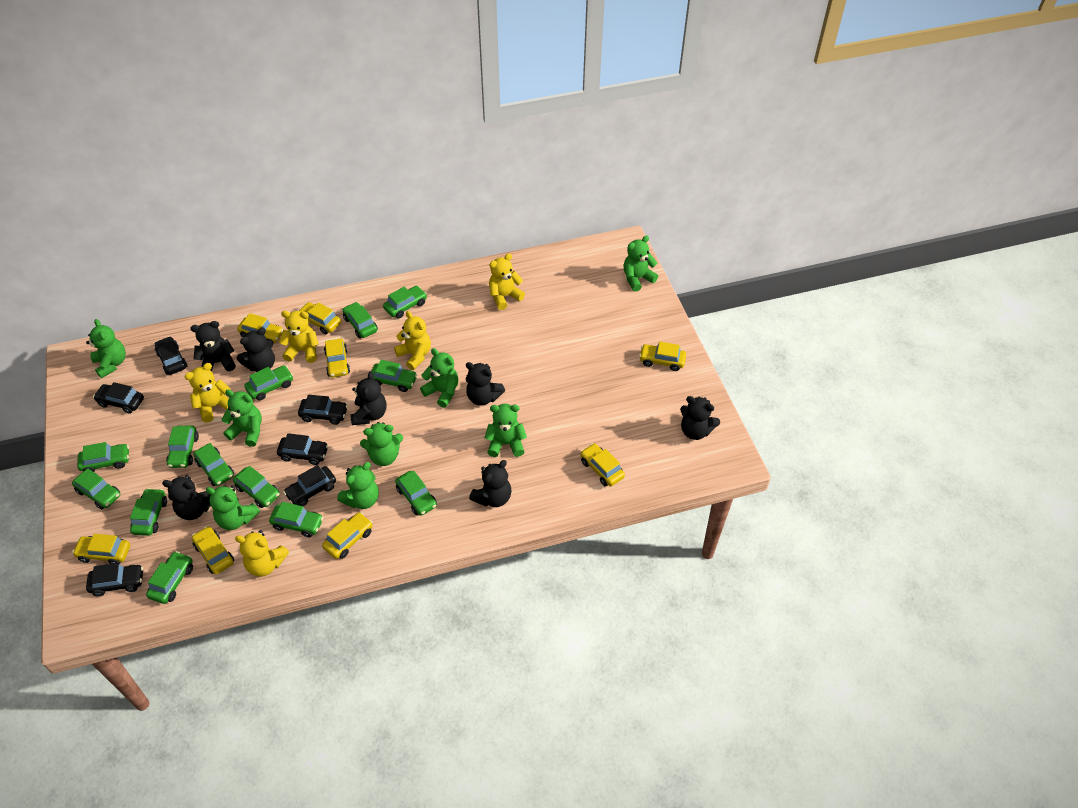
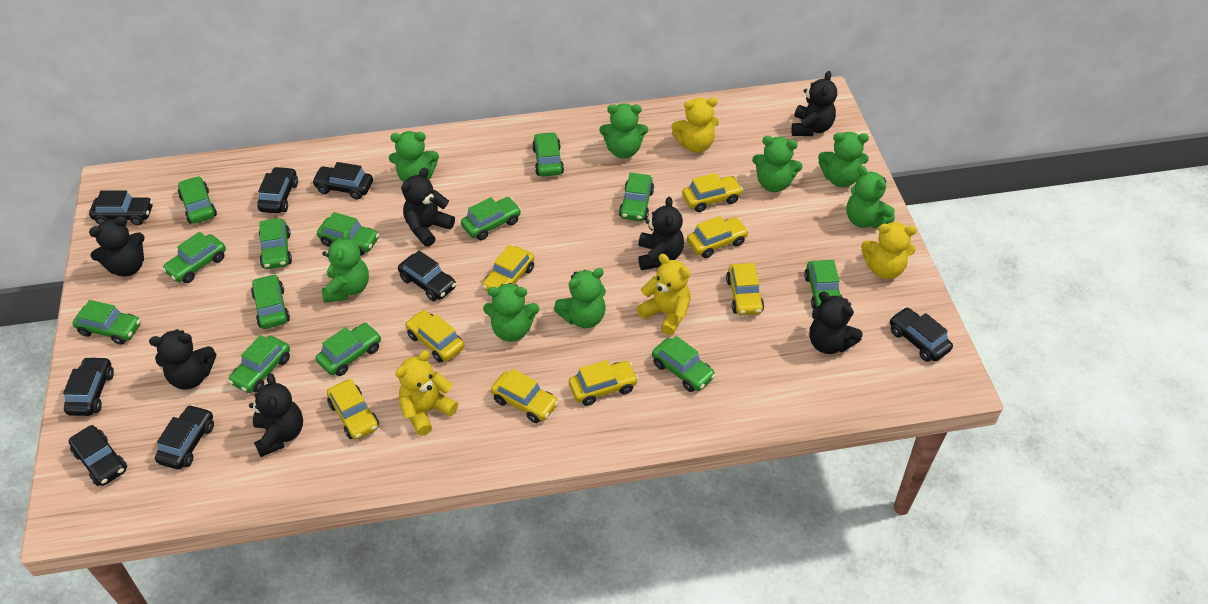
black car: [86,563,143,597] [93,382,144,414] [155,336,187,375] [277,433,328,465] [283,465,336,506] [298,395,348,425] = 6 -> [63,357,114,416] [68,425,127,486] [89,190,153,225] [155,405,214,469] [257,167,298,213] [312,162,373,199] [398,251,456,301] [890,307,953,362] = 8
yellow teddy bear: [184,363,231,423] [235,530,289,577] [279,311,319,363] [394,311,431,370] [489,253,525,310] = 5 -> [395,350,458,436] [637,254,691,335] [671,97,719,153] [861,222,917,279] = 4

